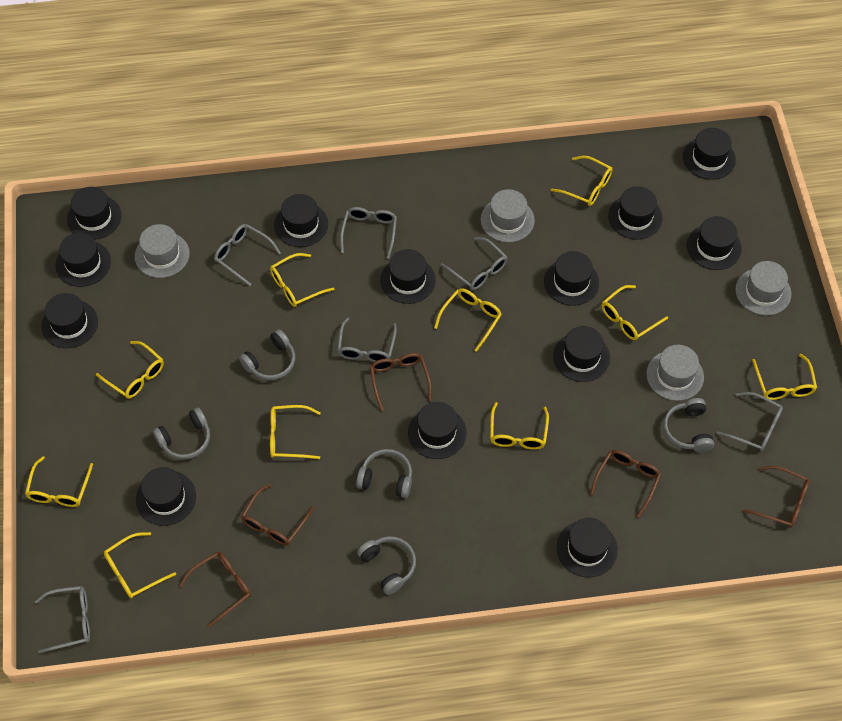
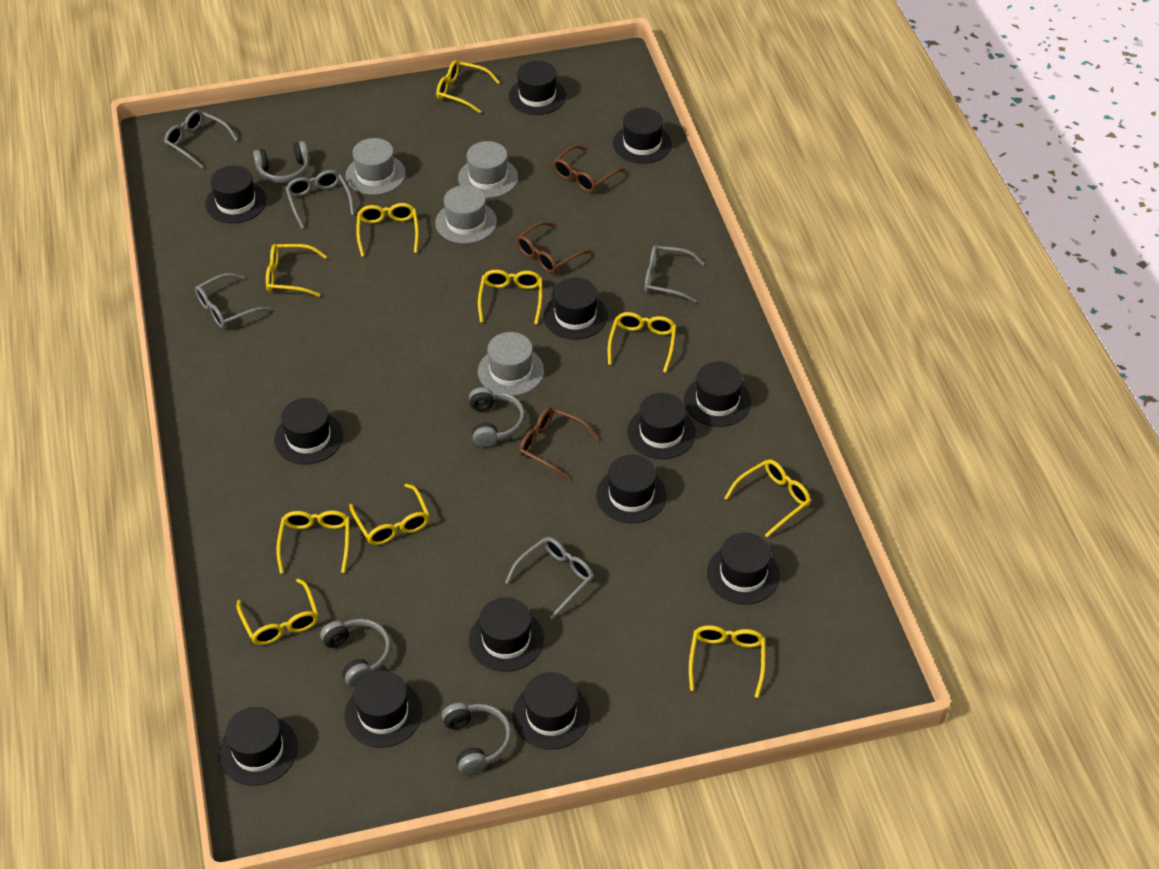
brown glasses: [179,552,251,627] [241,484,314,546] [370,353,432,411] [590,450,661,517] [743,466,810,528] = 5 -> [516,221,592,273] [519,407,599,480] [553,145,625,193] = 3
grey glasses: [35,586,90,653] [214,224,281,286] [337,317,397,362] [340,207,397,259] [441,237,507,290] [716,392,783,451] = 6 -> [164,110,238,168] [195,273,271,328] [285,170,354,228] [505,537,594,620] [645,245,705,303] = 5
grey headphones: [153,407,210,460] [239,329,295,380] [356,449,412,498] [357,536,416,595] [663,398,714,452] = 5 -> [253,141,309,183] [320,619,391,687] [442,703,512,775] [469,387,525,447] = 4

